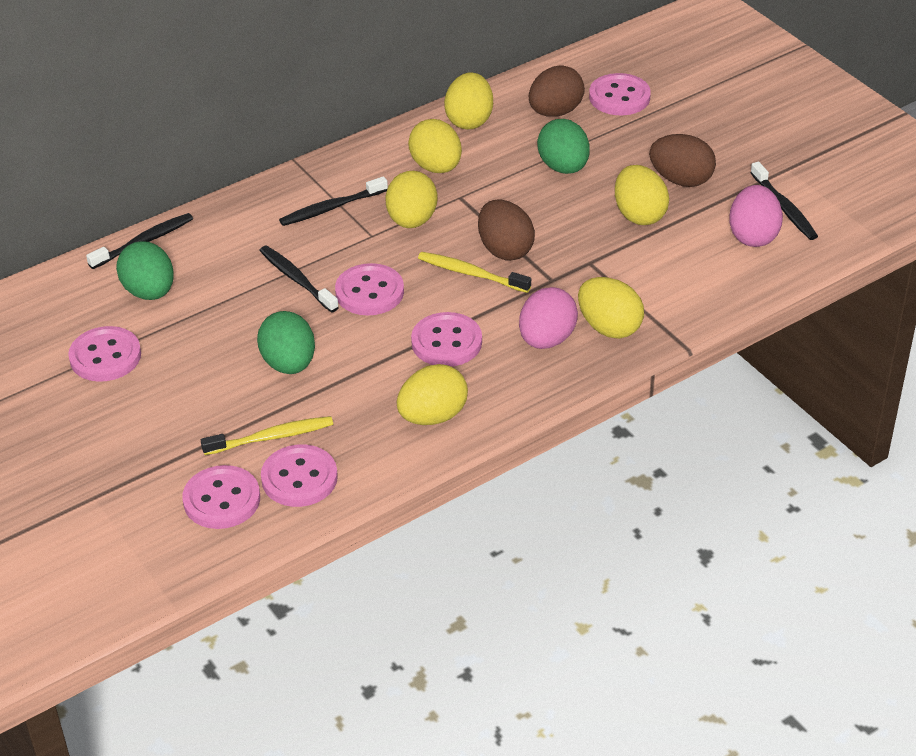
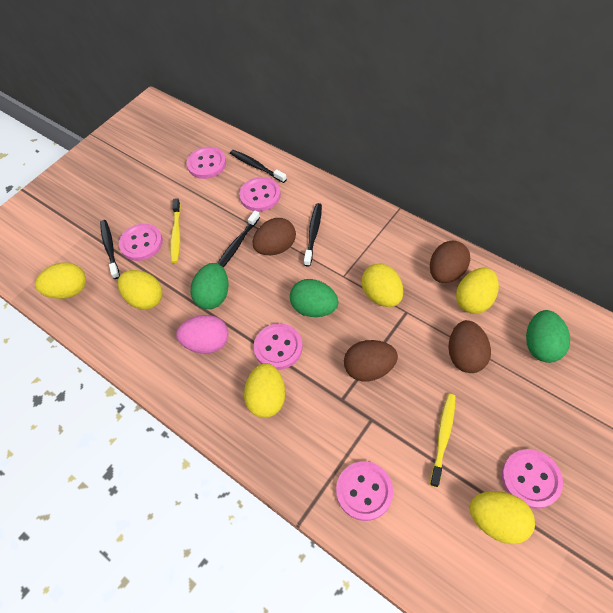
brown egg: [478,199,535,260] [529,66,585,117] [649,134,716,187] = 3 -> [252,218,296,255] [344,340,398,381] [430,241,470,283] [449,320,491,373] = 4
pink egg: [519,287,578,349] [729,185,783,247] = 2 -> [176,315,229,354] = 1

